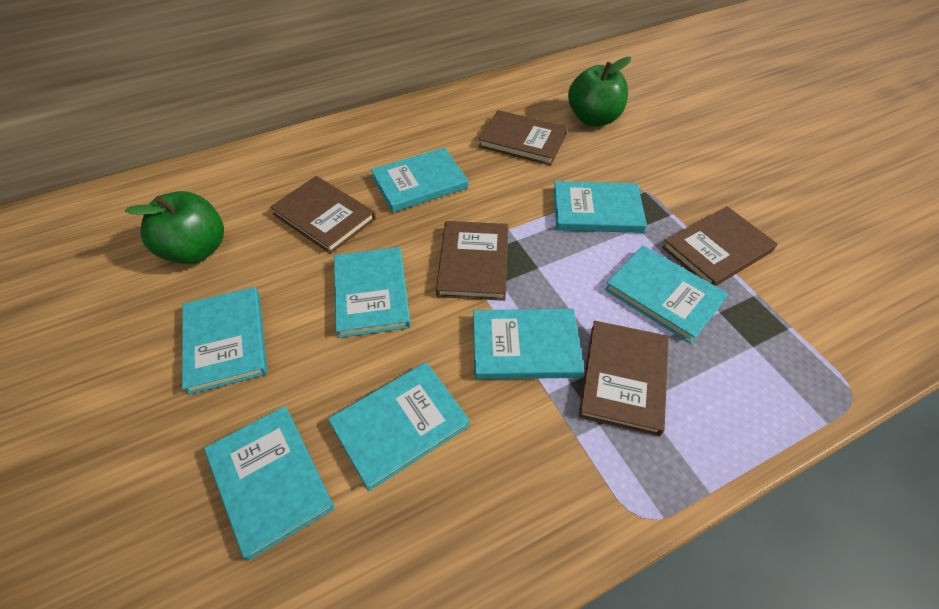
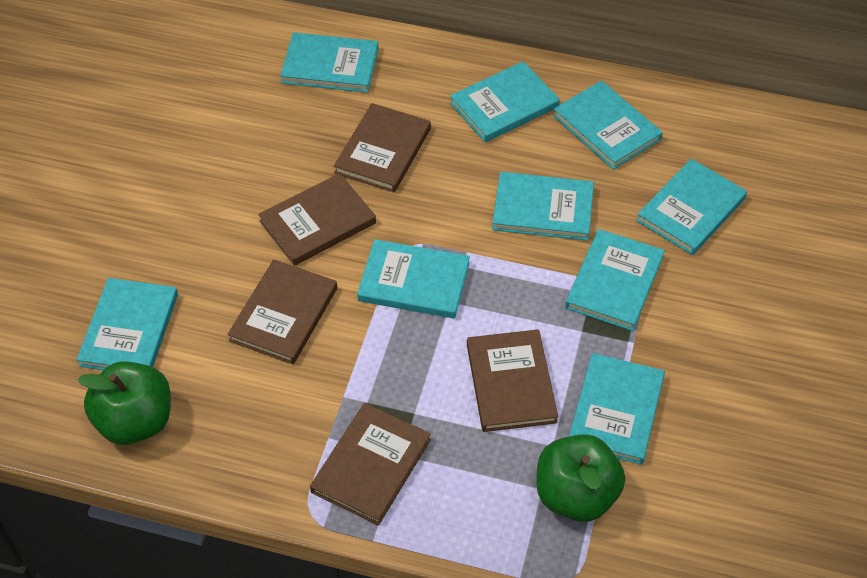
turquoise book: [182,287,267,395] [204,406,335,560] [328,362,470,491] [334,247,411,338] [371,148,468,212] [473,309,584,379] [553,181,647,233] [605,246,728,344] = 8 -> [76,278,178,370] [280,32,378,93] [357,239,470,318] [450,61,560,143] [492,172,594,241] [553,80,663,170] [565,229,665,331] [569,353,665,465] [636,159,747,255] = 9

